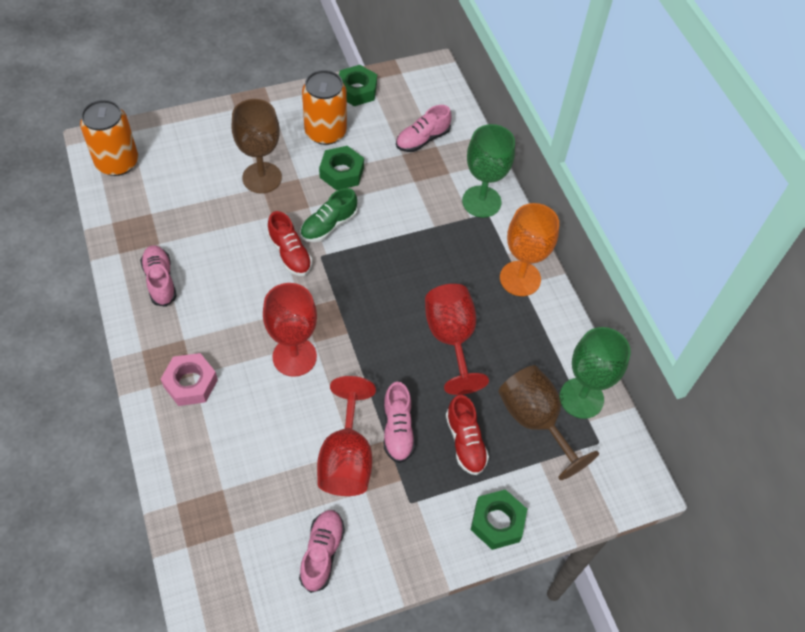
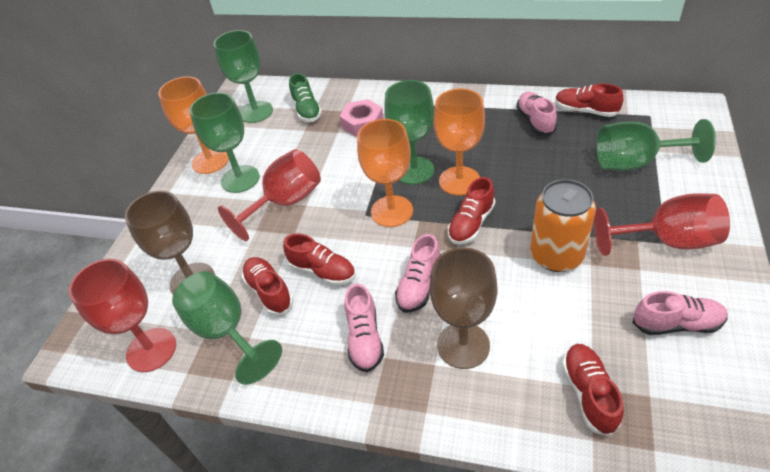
green goblet: [462,124,515,218] [560,327,631,419] = 2 -> [172,271,282,385] [190,93,260,193] [214,30,273,123] [384,80,434,185] [597,119,716,171] = 5
green nut: [319,146,364,190] [339,65,377,106] [471,489,527,550] = 3 -> none = 0
orange can: [80,100,138,176] [302,70,347,145] = 2 -> [530,179,596,272] = 1
orange goblet: [500,203,559,296] = 1 -> [158,76,229,174] [357,119,413,227] [433,89,485,196] = 3
red shoe: [267,211,312,276] [446,395,489,475] = 2 -> [242,257,293,316] [283,233,355,285] [448,177,495,245] [555,83,623,117] [562,344,624,437] = 5

